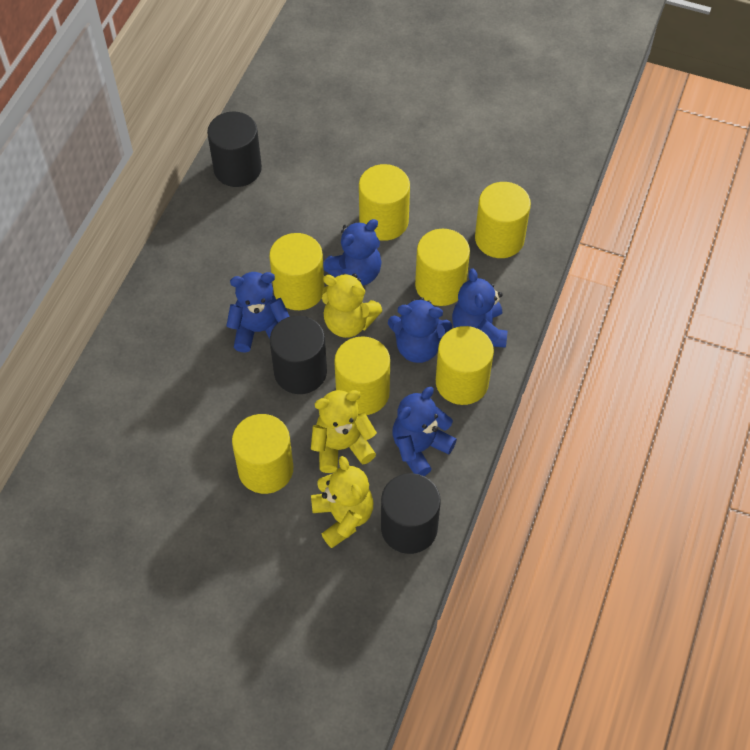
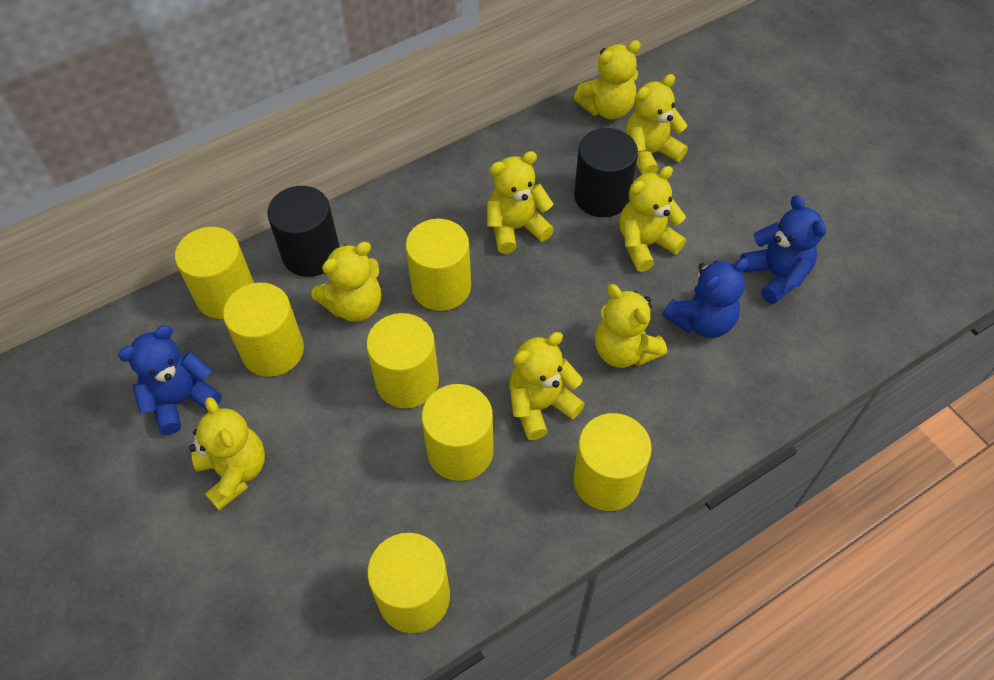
black cylinder: [207,112,262,187] [270,316,327,394] [381,473,441,554] = 3 -> [267,186,340,277] [574,128,638,217] = 2
blue teddy bear: [226,272,290,353] [323,219,382,286] [388,297,452,363] [392,387,457,476] [452,269,507,348] = 5 -> [118,325,222,435] [662,258,749,338] [740,195,826,304] = 3
yellow teddy bear: [311,390,377,473] [311,456,373,548] [322,273,382,338] = 3 -> [189,397,265,511] [311,242,381,322] [487,151,554,254] [509,332,585,440] [574,40,641,119] [595,284,667,368] [619,166,686,272] [625,74,688,175] = 8

